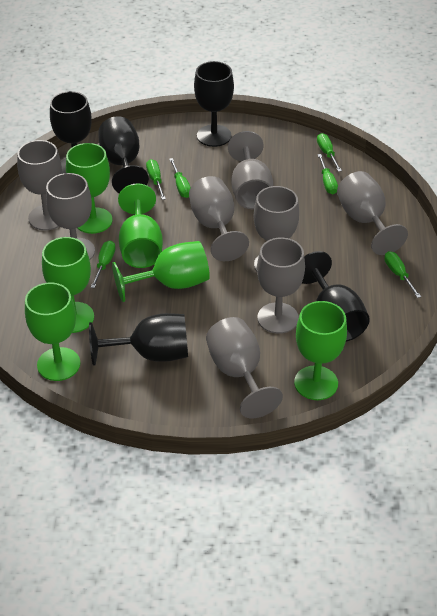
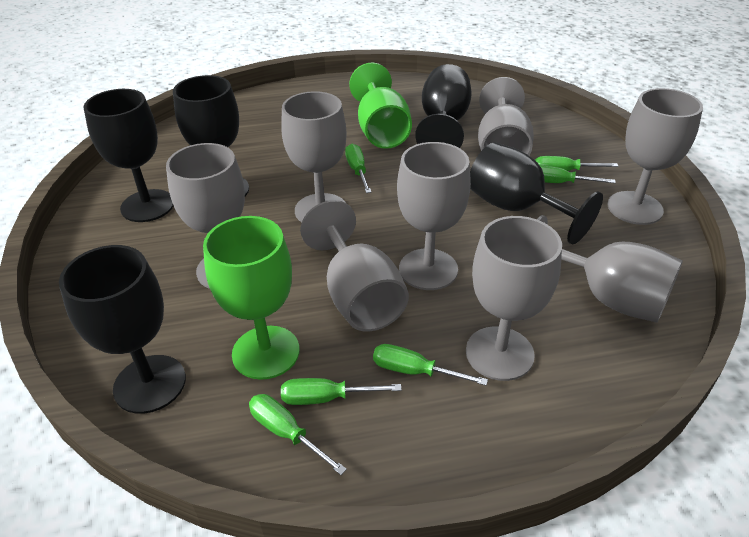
green goblet: [25,283,80,381] [42,237,94,333] [66,143,112,234] [112,241,210,302] [118,184,163,268] [294,301,347,400] = 6 -> [203,216,300,380] [349,63,412,149] = 2

